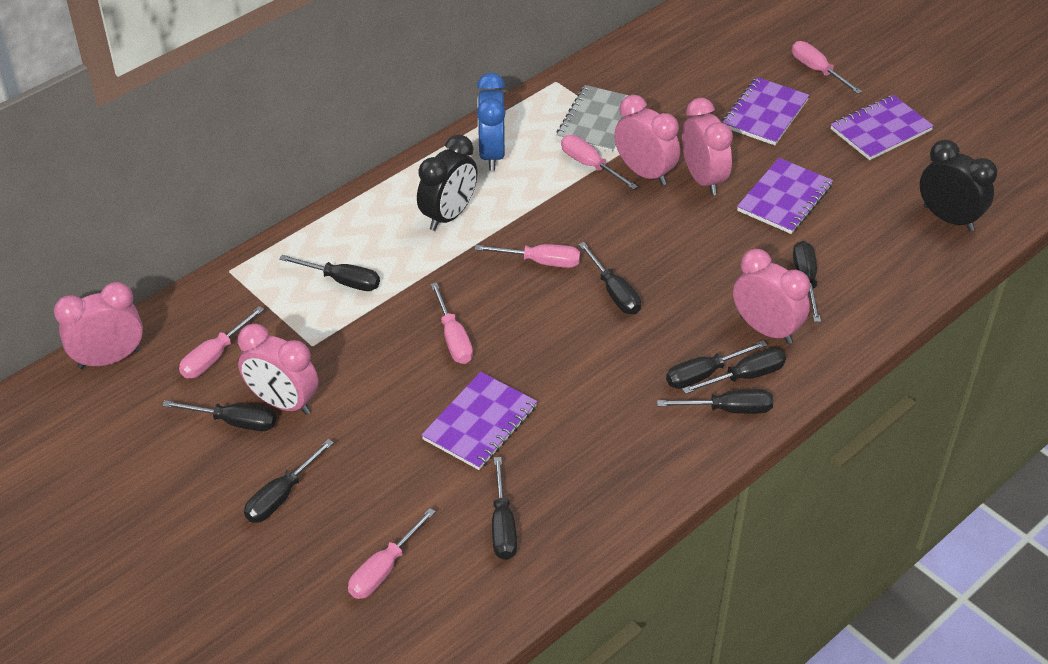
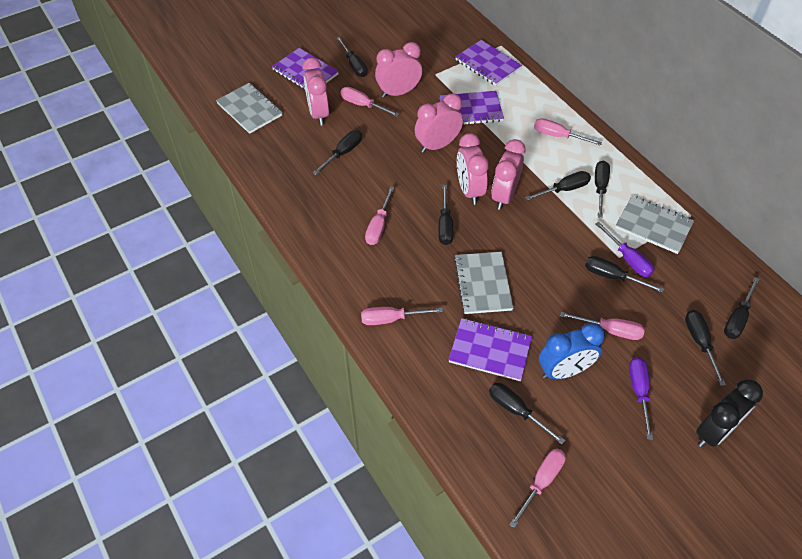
black clock: [417,135,477,231] [920,140,997,231] = 2 -> [696,379,763,447] = 1
grey notebook: [557,85,629,153] = 1 -> [216,83,283,134] [454,252,513,314] [615,196,694,254] = 3
purple screwdriver: none = 0 -> [596,222,654,277] [629,357,653,440] = 2

